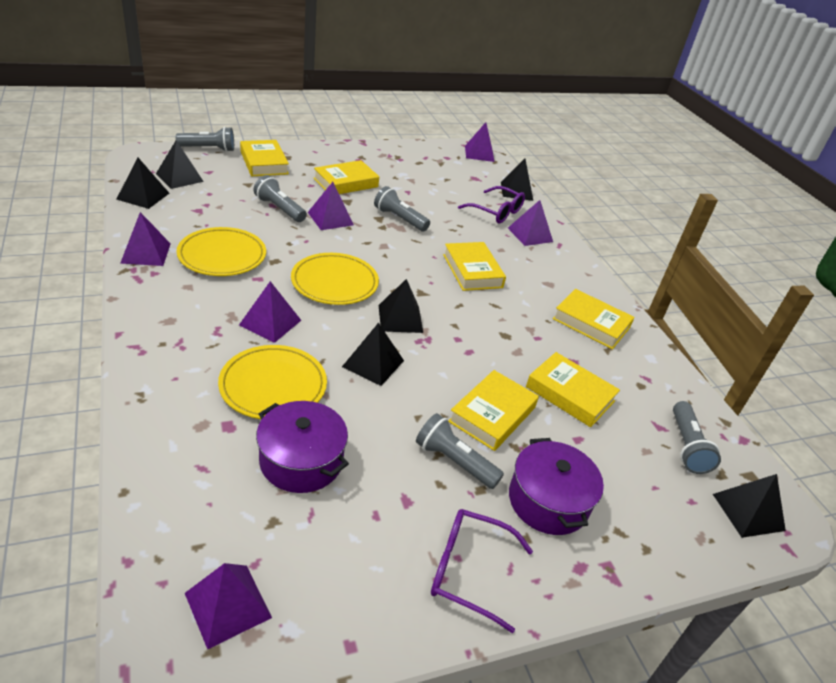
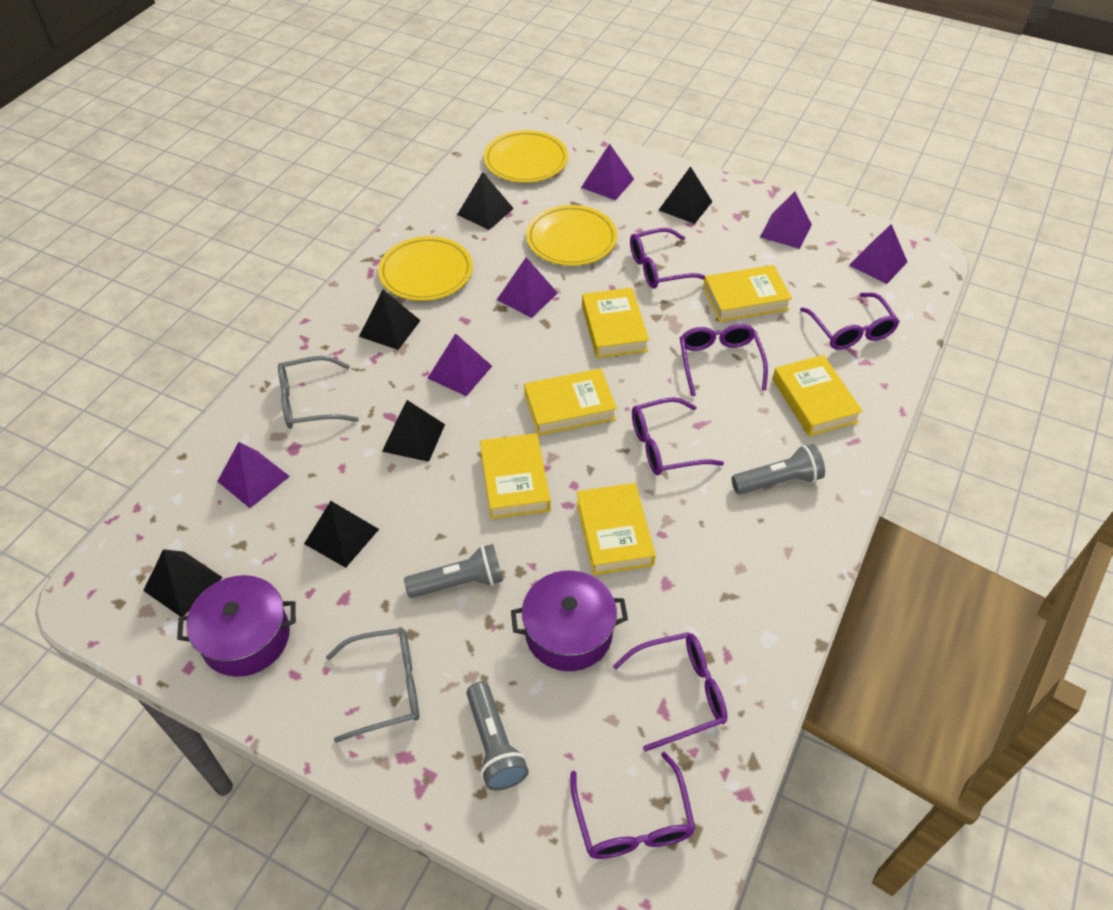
grey flashlight: [176,127,234,152] [254,175,307,222] [374,186,430,232] [416,413,504,489] [673,401,721,474] = 5 -> [404,544,503,598] [467,682,529,791] [732,444,825,494] = 3
grey glasses: none = 0 -> [278,356,359,429] [326,628,419,743] = 2
purple glasses: [431,509,533,633] [458,186,525,223] = 2 -> [570,752,696,859] [613,632,727,752] [630,228,705,288] [632,397,724,475] [680,324,768,396] [800,293,900,350] = 6

